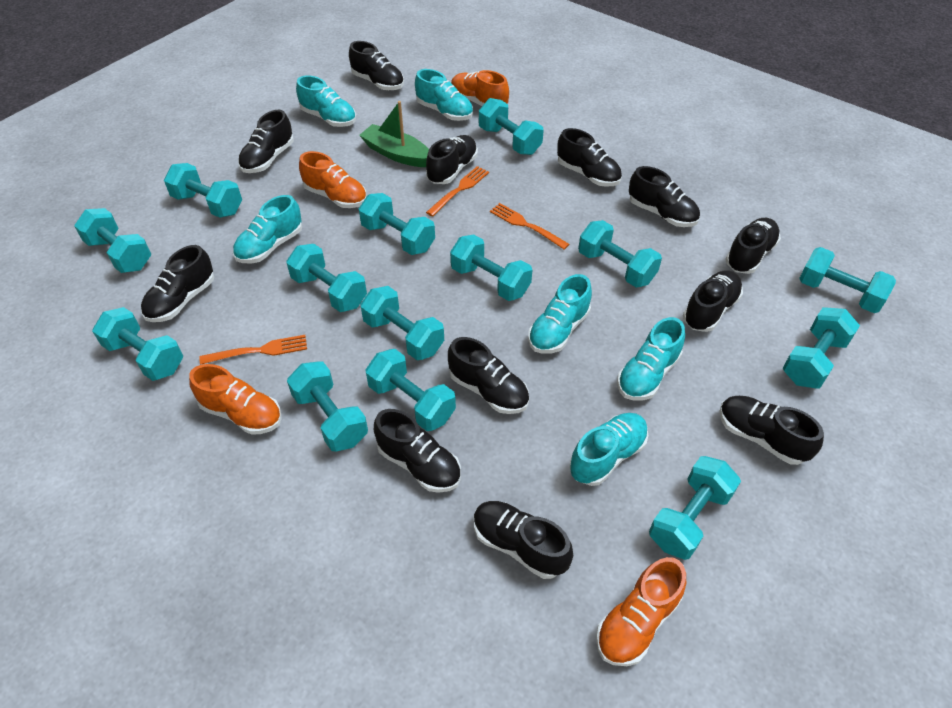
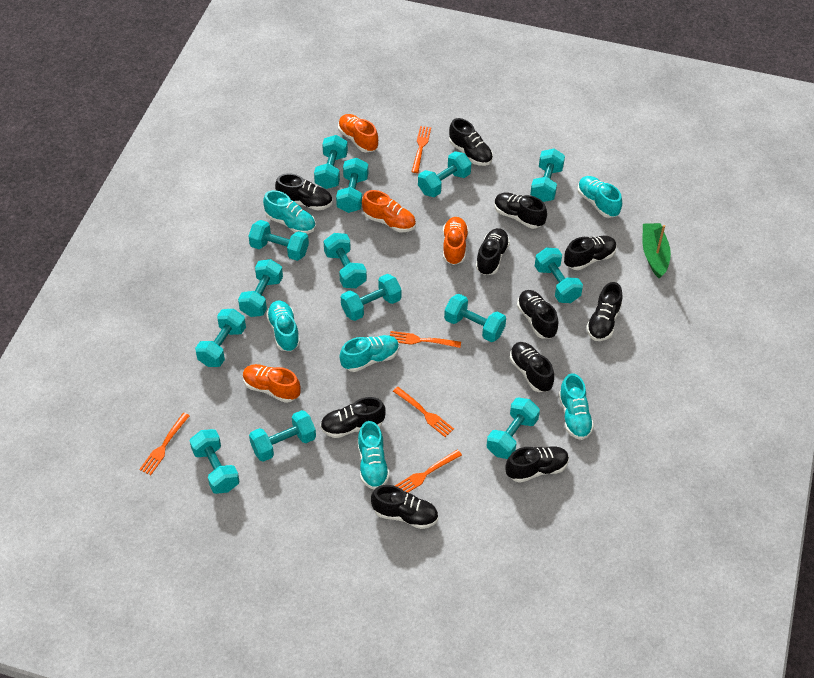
black shoe: [141,245,214,322] [238,110,294,173] [349,41,404,90] [374,409,461,493] [426,135,478,184] [448,337,529,414] [474,501,573,579] [557,128,622,187] [629,166,700,227] [683,270,743,332] [719,396,824,465] [725,218,781,274] = 12 -> [275,173,332,211] [320,397,386,438] [371,485,438,529] [449,118,493,166] [476,228,510,275] [494,193,547,229] [506,446,569,483] [510,342,554,392] [517,290,558,338] [564,236,617,270] [586,282,623,341] = 11
orange fork: [199,335,307,365] [426,166,489,217] [490,203,569,249] = 3 -> [139,413,190,475] [390,331,461,348] [393,387,454,437] [395,450,462,492] [412,126,431,173] = 5

